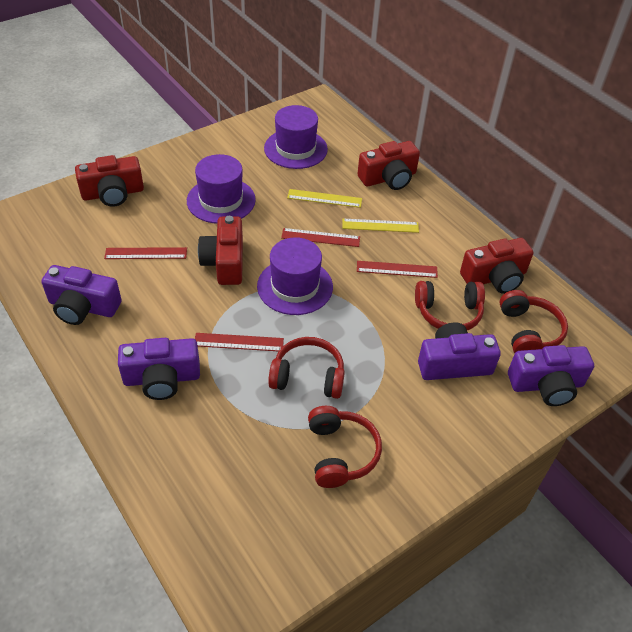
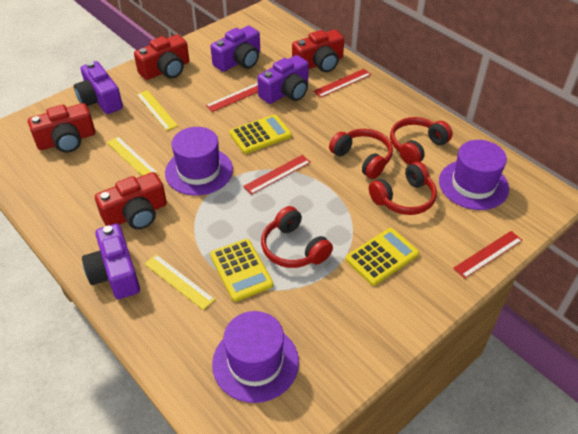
yellow calculator: none = 0 -> [210,239,273,302] [229,114,292,154] [346,228,419,286] = 3
yellow ruler: [287,189,362,208] [342,219,419,233] = 2 -> [107,137,158,176] [137,90,178,131] [145,254,215,310] = 3

